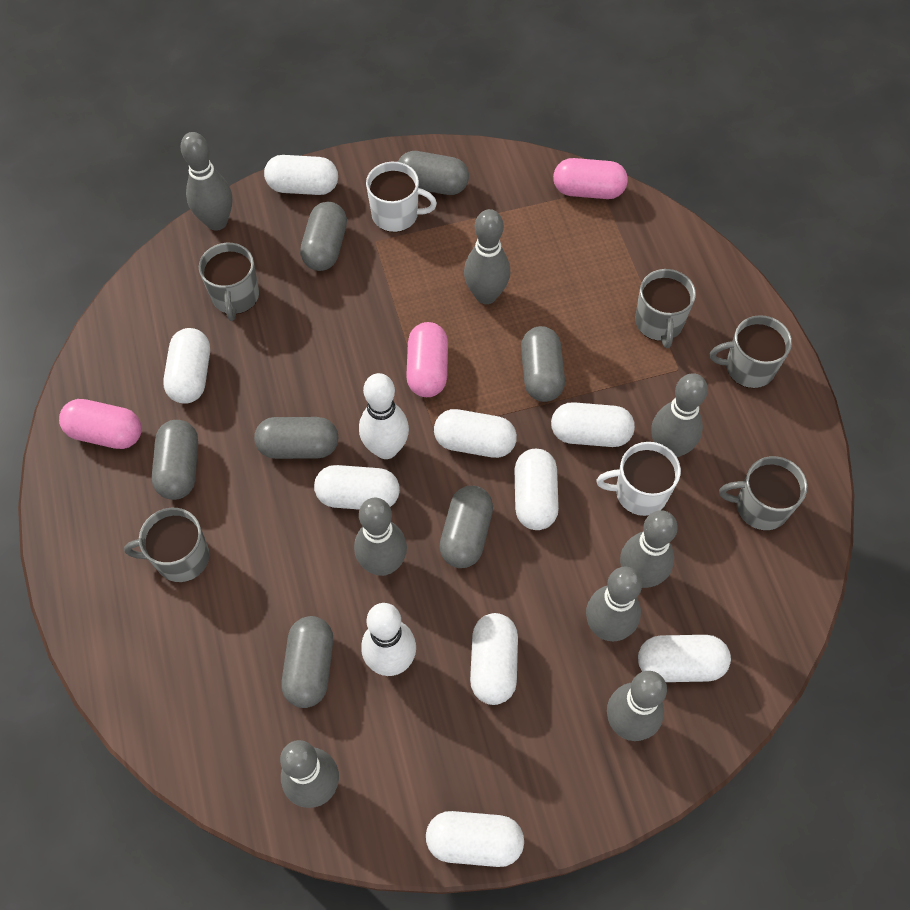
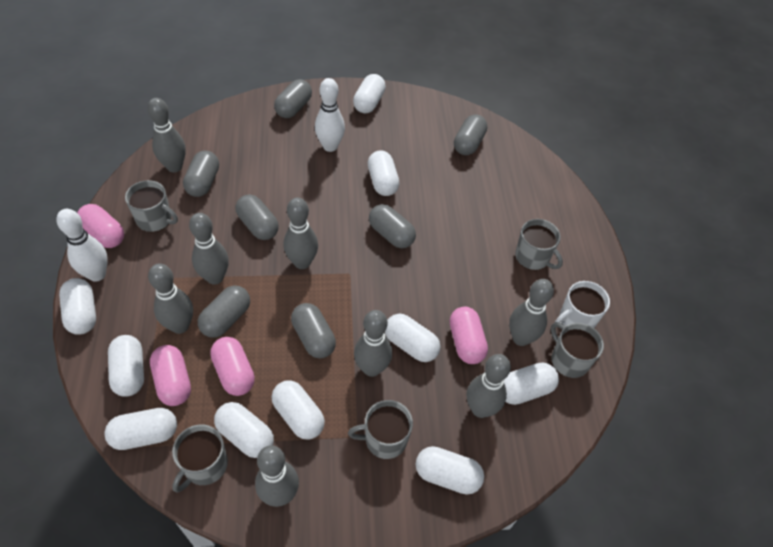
pink capsule: [59,399,142,449] [406,322,448,397] [553,158,628,199] = 3 -> [77,204,124,248] [150,345,191,406] [210,337,255,396] [450,307,488,364] = 4
white capsule: [163,328,210,404] [264,155,338,195] [314,465,400,510] [426,811,524,867] [434,409,517,458] [470,613,518,705] [515,449,559,530] [551,402,635,447] [638,635,731,682] = 9 -> [59,278,96,335] [104,408,177,450] [108,335,144,397] [214,402,274,458] [272,380,325,439] [353,74,386,113] [368,151,399,196] [385,314,441,362] [416,446,484,495] [504,363,559,405] = 10
white mug: [366,162,437,232] [596,442,681,516] = 2 -> [555,281,610,328] = 1

